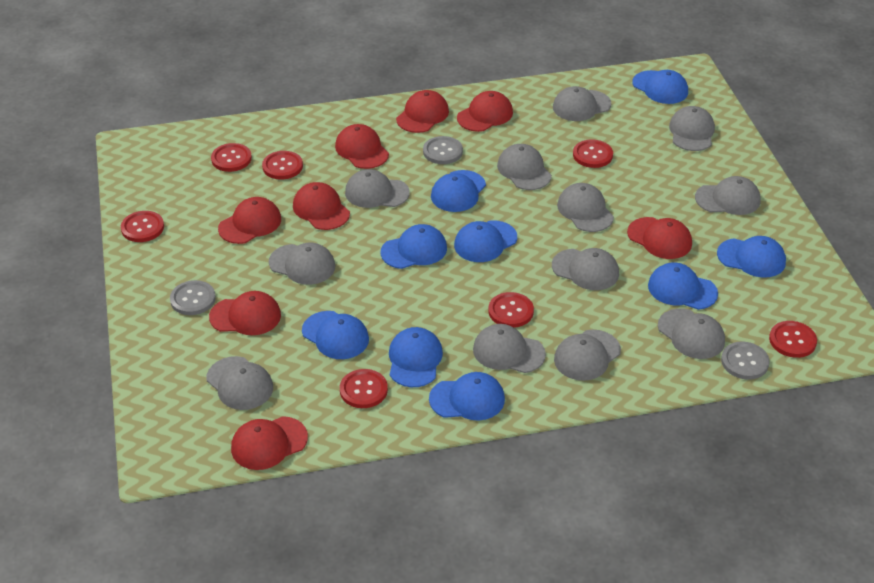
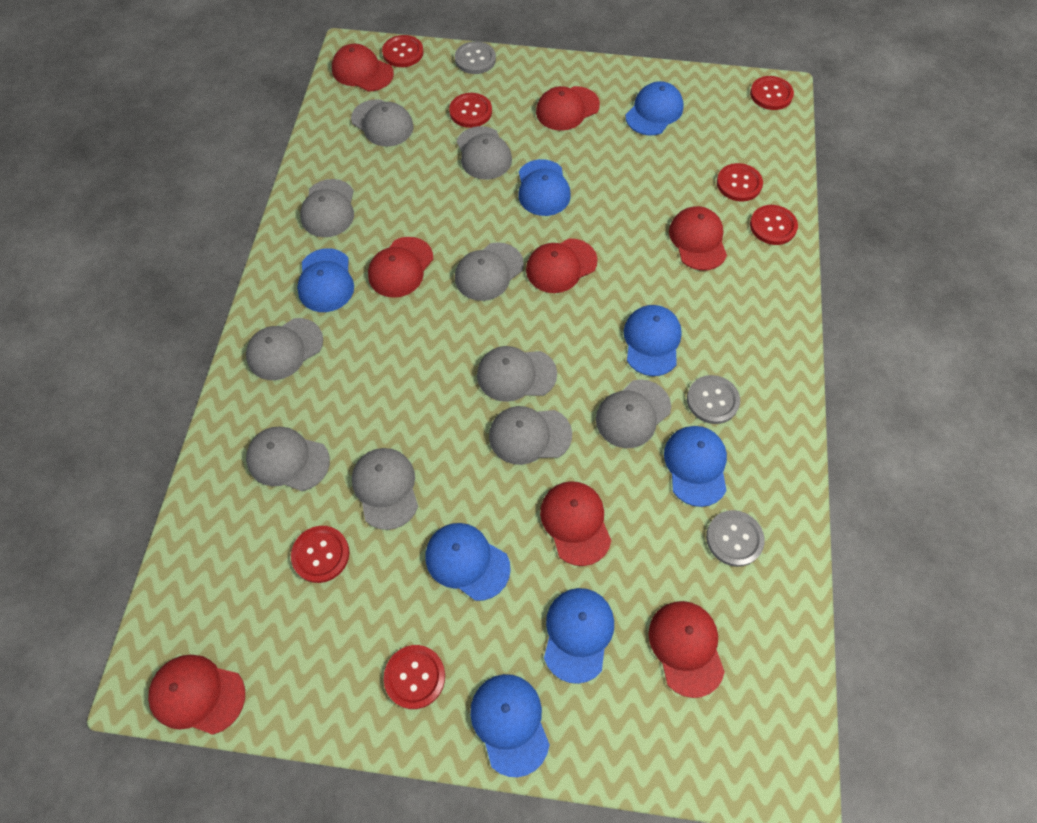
blue cap: [302,311,369,359] [380,224,447,269] [389,327,443,387] [429,372,505,420] [431,170,486,212] [454,220,517,262] [632,70,688,104] [648,262,718,310] [717,236,786,278] = 9 -> [297,248,354,312] [425,523,511,601] [470,674,550,777] [518,159,571,216] [544,588,614,684] [624,305,682,376] [625,81,684,136] [664,426,727,507] = 8
grey cap: [207,356,273,410] [269,243,336,285] [345,169,410,208] [473,324,546,373] [497,144,552,190] [552,248,619,290] [553,86,611,121] [554,330,621,381] [557,183,614,232] [658,308,725,359] [669,106,715,151] [695,176,761,215] = 12 -> [246,318,323,380] [246,427,330,491] [300,179,354,237] [351,99,414,146] [352,448,418,530] [455,242,524,301] [457,126,512,179] [477,346,557,402] [489,406,572,465] [596,379,671,448] = 10

